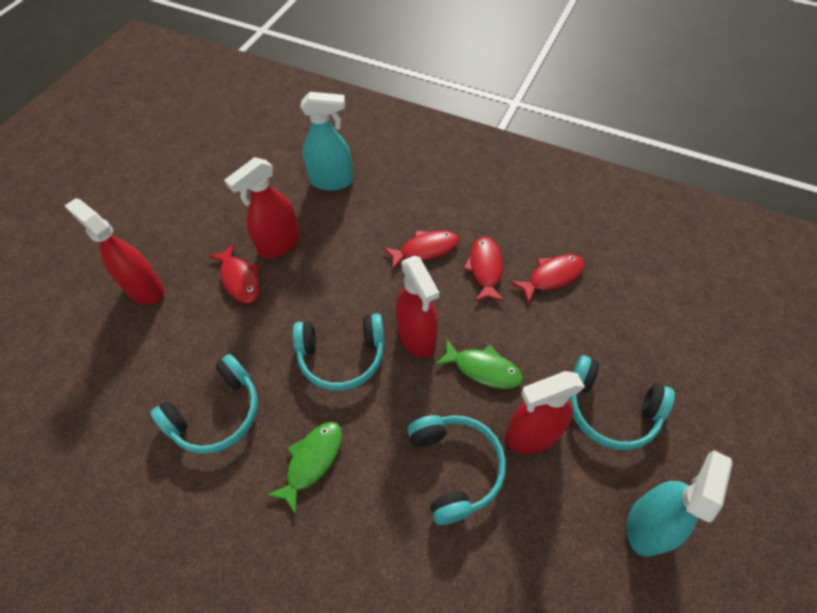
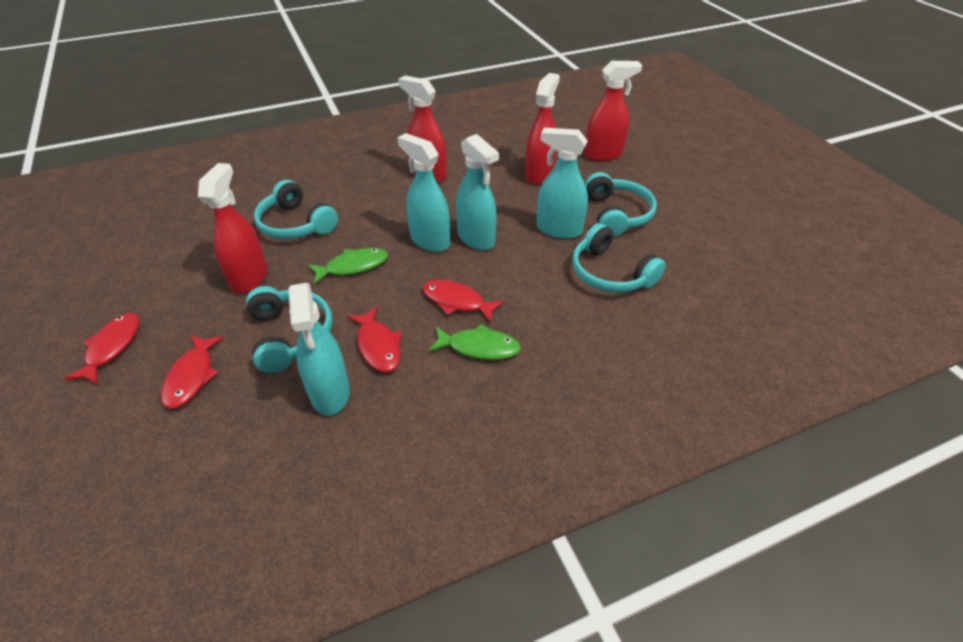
turquoise spray bottle: [300,92,353,191] [627,450,733,557] = 2 -> [289,283,350,415] [397,133,450,252] [456,134,499,250] [537,128,588,239] = 4

